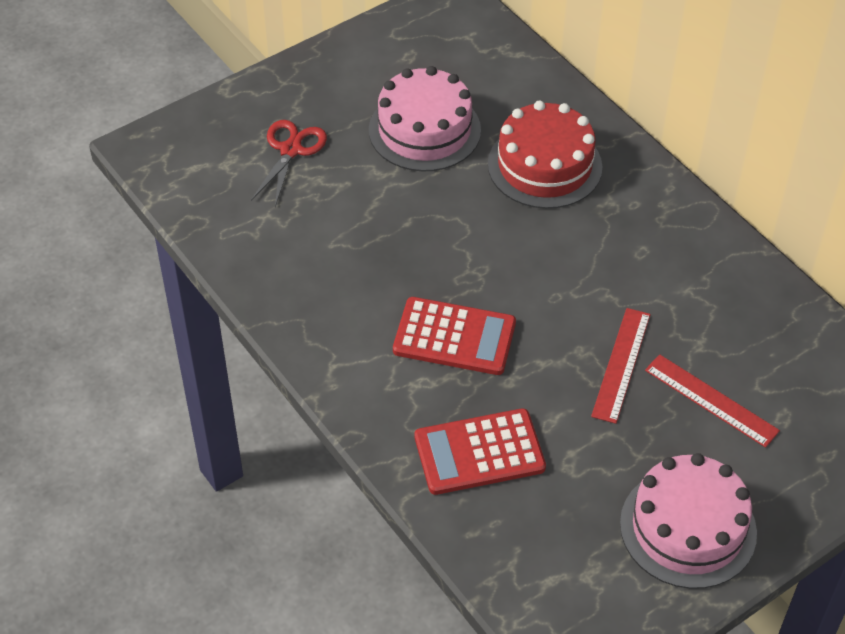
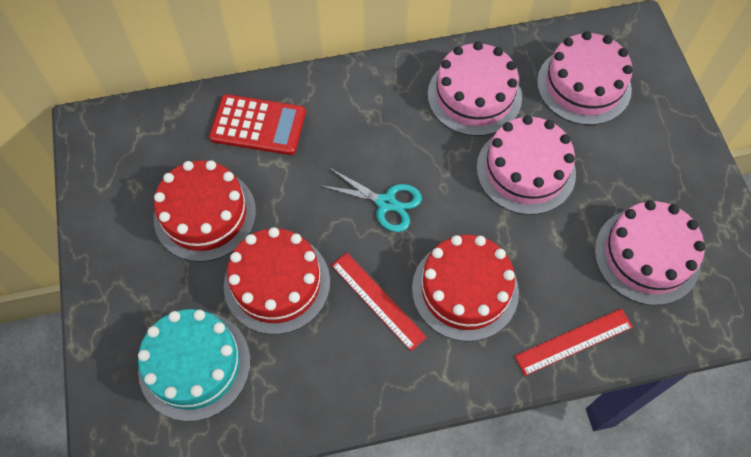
pink cake: [369,66,481,172] [620,453,757,589] = 2 -> [428,42,522,136] [476,115,576,215] [537,31,633,125] [594,200,705,305] = 4
red cake: [488,101,602,209] = 1 -> [154,160,256,262] [224,227,330,335] [412,235,519,341] = 3
red calculator: [393,297,516,375] [415,408,546,495] = 2 -> [209,94,306,155] = 1
red scissors: [251,120,327,207] = 1 -> none = 0
turquoise cake: none = 0 -> [138,309,251,421] = 1
turquoise scissors: none = 0 -> [319,168,422,232] = 1

